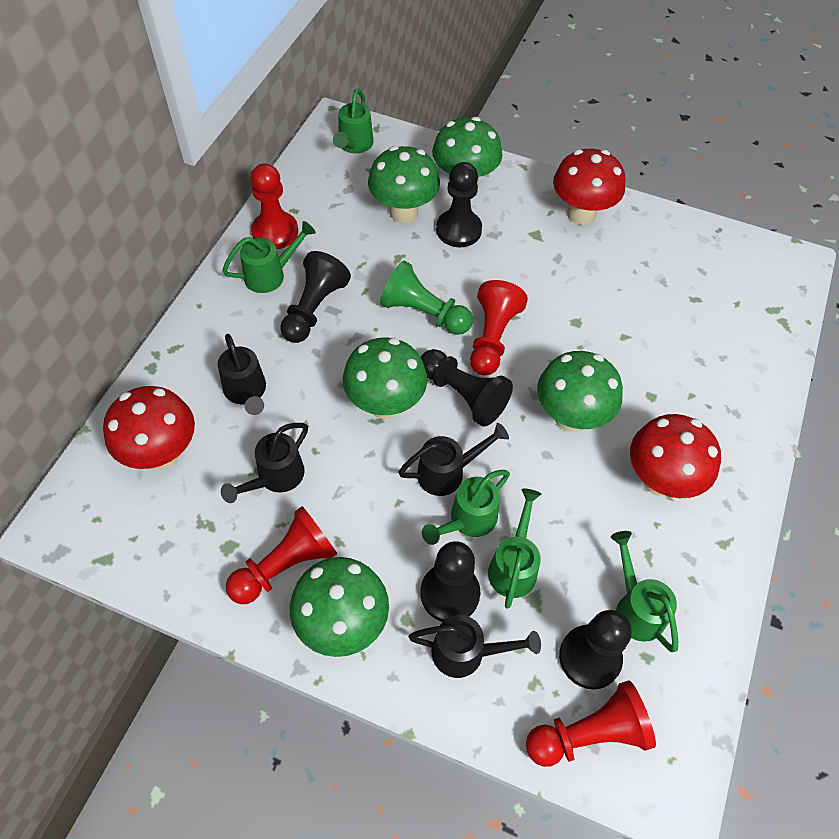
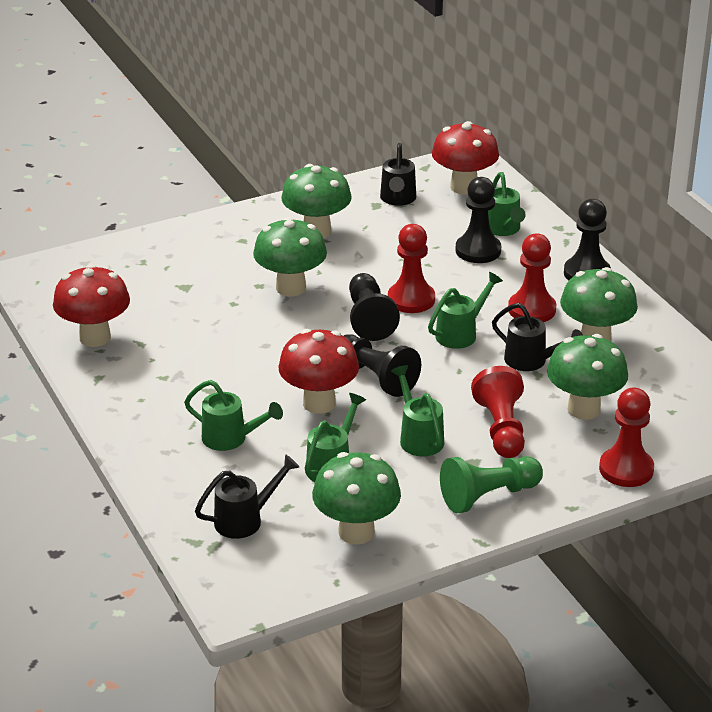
black pawn: [280,251,351,343] [421,349,513,427] [421,541,480,622] [436,162,482,247] [559,610,632,690] = 5 -> [344,334,421,397] [349,273,400,341] [456,177,501,263] [564,199,611,280] = 4
black watering can: [218,334,266,415] [221,423,308,503] [398,423,509,496] [409,615,541,678] = 4 -> [195,454,300,539] [380,143,416,206] [492,303,583,371] = 3

